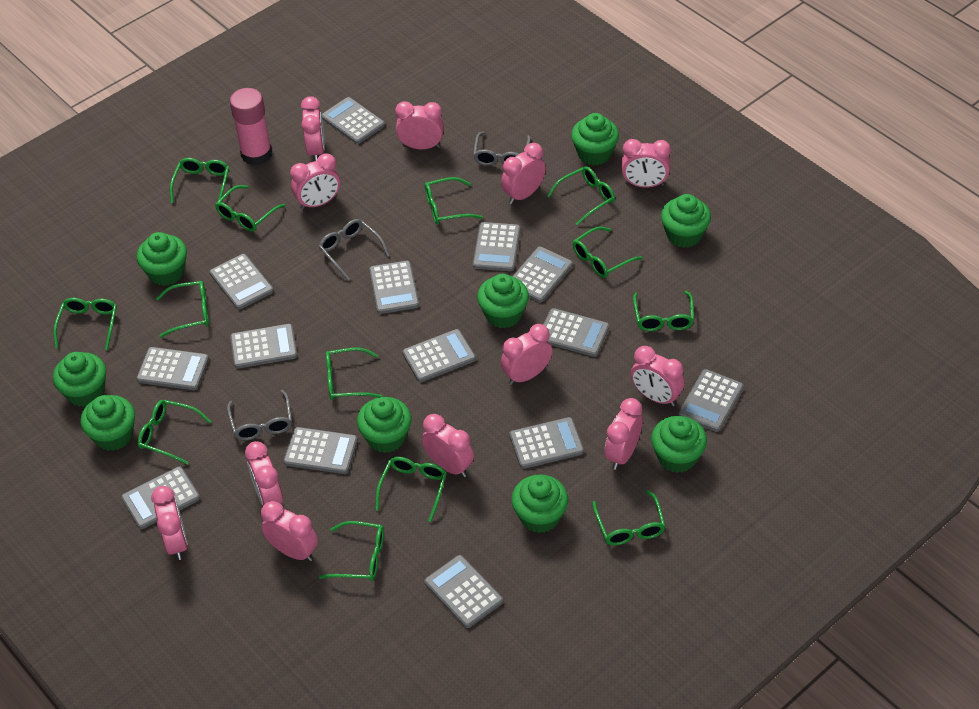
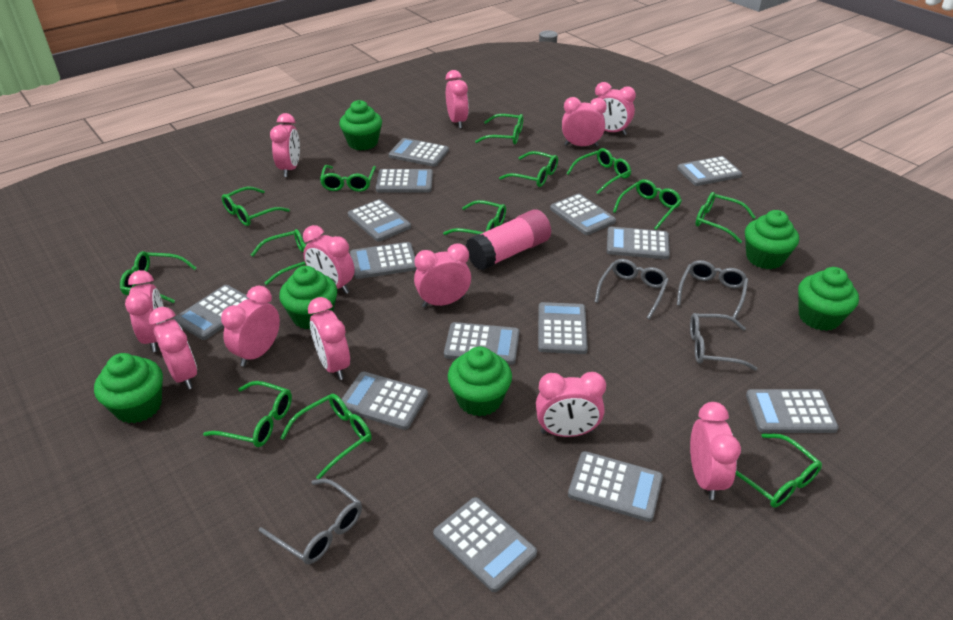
green cupcake: [53,352,106,407] [81,395,135,451] [137,232,187,286] [357,397,412,453] [477,274,529,328] [511,475,568,533] [571,113,619,165] [651,416,707,473] [661,194,711,248] = 9 -> [94,353,163,423] [279,266,337,330] [339,100,382,151] [448,346,512,416] [745,210,799,269] [798,267,859,331] = 6
grey glasses: [227,390,292,440] [318,219,390,280] [473,132,531,166] = 3 -> [259,478,362,565] [595,259,669,319] [677,260,748,319] [690,313,758,371] = 4

